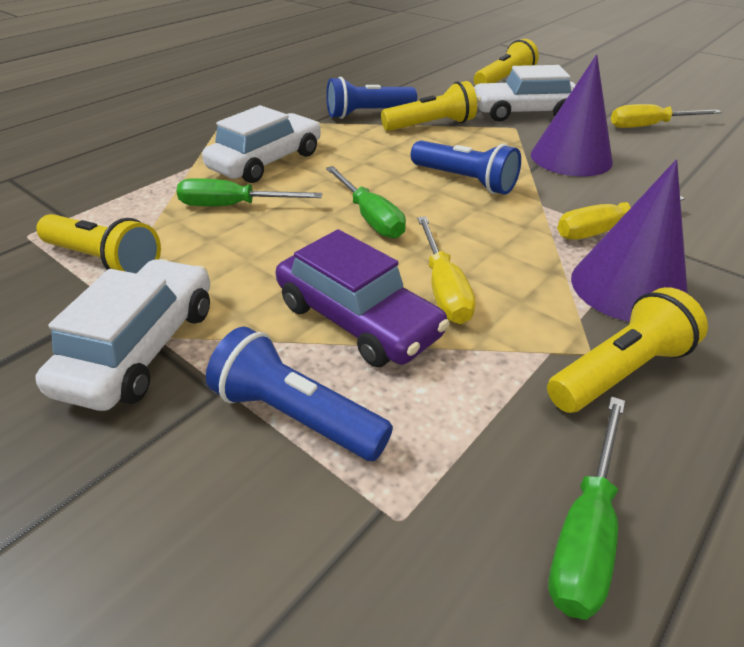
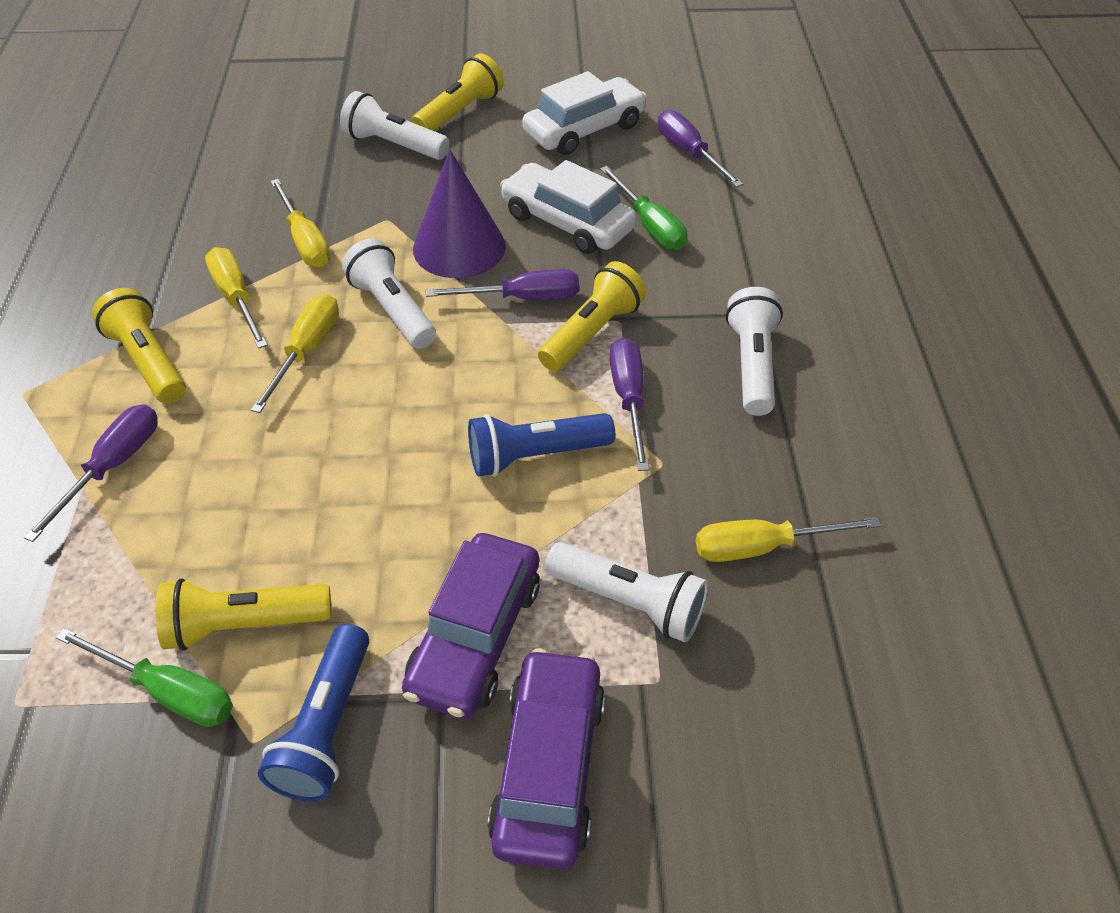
blue flashlight: [206,327,393,461] [326,77,417,119] [411,140,521,195] = 3 -> [258,624,369,802] [468,413,615,477] = 2
green screwdriver: [176,178,322,206] [326,166,406,238] [548,396,625,620] = 3 -> [56,628,233,727] [600,166,687,250] = 2
purple car: [276,229,450,367] = 1 -> [402,533,540,719] [488,648,605,870] = 2
purple cone: [531,54,613,176] [571,159,688,322] = 2 -> [413,149,506,278] = 1
purple screwdriver: none = 0 -> [24,404,158,542] [426,269,579,300] [610,337,649,471] [658,110,743,187] = 4
white car: [35,259,210,411] [202,105,321,183] [474,65,576,122] = 3 -> [500,160,637,254] [522,71,647,155] = 2
white flashlight: none = 0 -> [340,91,449,160] [342,238,436,349] [545,542,709,642] [726,287,783,416] = 4
yellow screwdriver: [417,216,476,324] [557,196,685,240] [611,104,722,128] = 3 -> [205,247,268,349] [251,294,339,413] [270,179,330,267] [696,517,881,562] = 4

